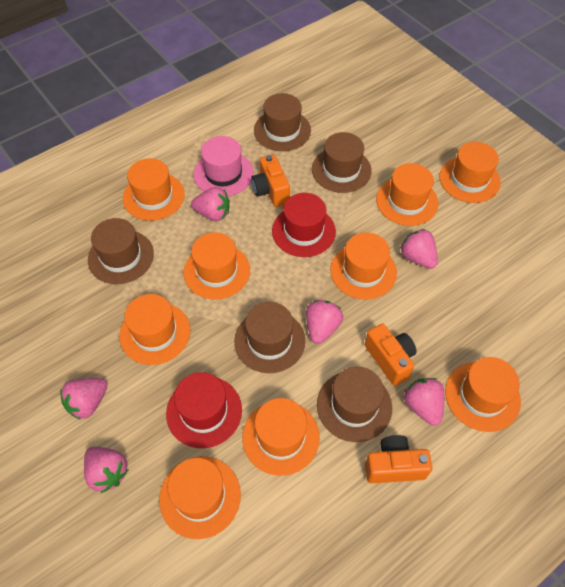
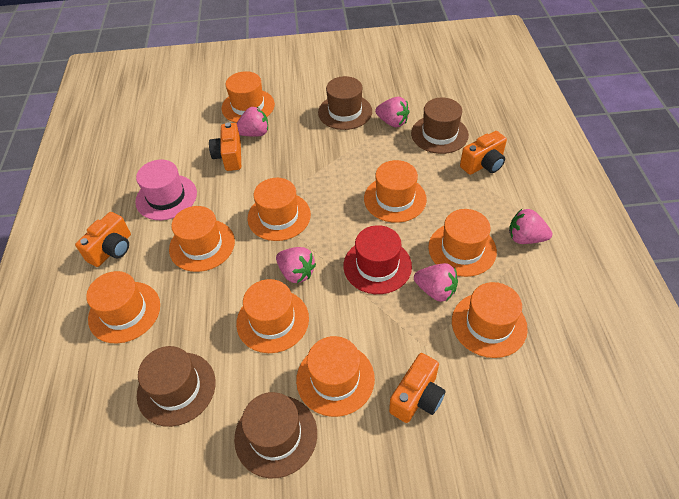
brown hat: [88,218,154,284] [234,302,305,373] [254,93,311,151] [312,132,372,193] [317,367,392,442] = 5 -> [137,346,216,427] [234,392,317,478] [318,76,372,130] [411,98,469,154] = 4
orange camera: [251,154,290,207] [365,323,417,386] [365,435,432,483] = 3 -> [75,212,131,267] [209,122,241,171] [389,353,446,423] [460,131,507,175] = 4
pink strawberry: [60,378,107,420] [84,447,129,493] [191,187,230,221] [306,300,343,344] [400,229,438,269] [404,378,445,426] = 6 -> [236,107,268,137] [276,247,316,283] [375,97,409,128] [414,263,458,302] [509,209,552,244] = 5
red hat: [166,372,242,448] [272,193,336,257] = 2 -> [343,225,412,294] = 1

